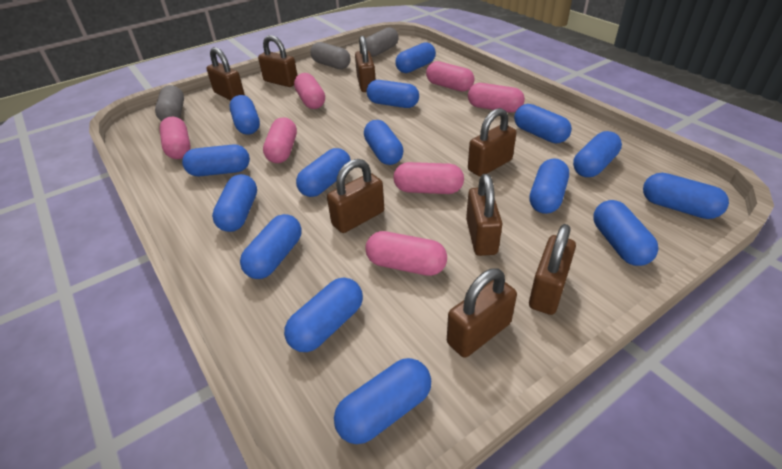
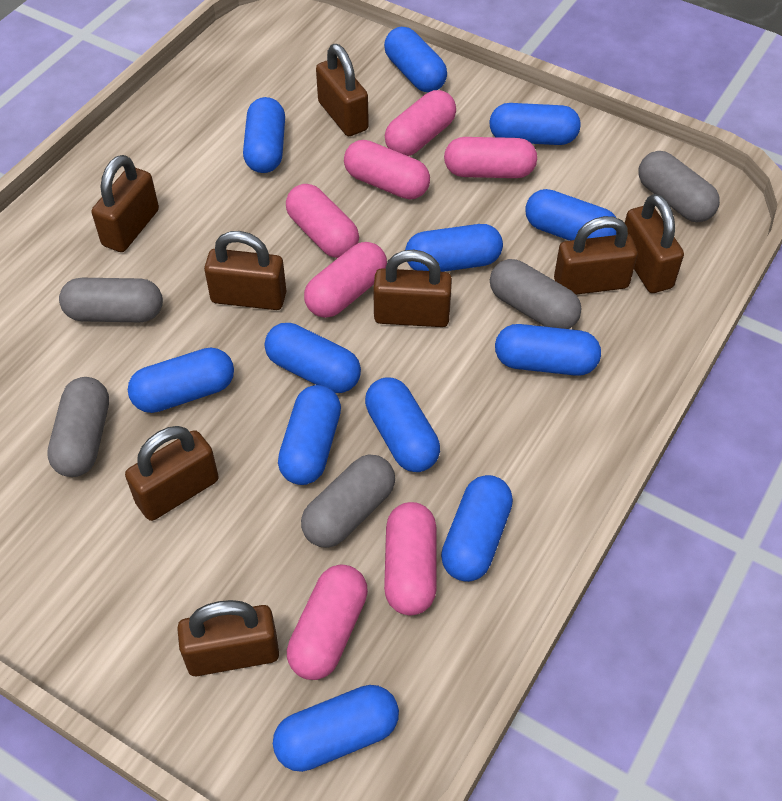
blue capsule: [182,144,250,176] [212,174,257,232] [230,95,260,135] [240,214,302,279] [284,278,363,352] [296,148,351,197] [334,358,431,444] [364,120,403,165] [367,80,419,108] [396,42,436,73] [514,104,572,143] [529,159,569,214] [573,131,622,177] [593,200,659,266] [643,173,729,219] = 15 -> [128,347,234,413] [243,97,285,173] [265,323,361,393] [273,685,399,772] [278,385,341,485] [365,377,440,472] [384,27,447,92] [405,224,503,272] [441,475,513,582] [489,103,581,145] [495,324,601,376] [525,189,616,241] = 12
grey capsule: [155,85,184,121] [310,42,350,69] [366,27,399,57] = 3 -> [47,377,109,477] [59,278,163,322] [301,455,395,548] [490,259,581,329] [638,151,720,222] = 5

